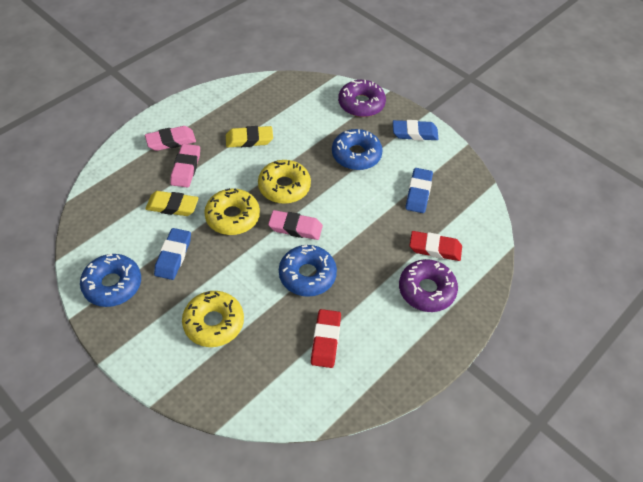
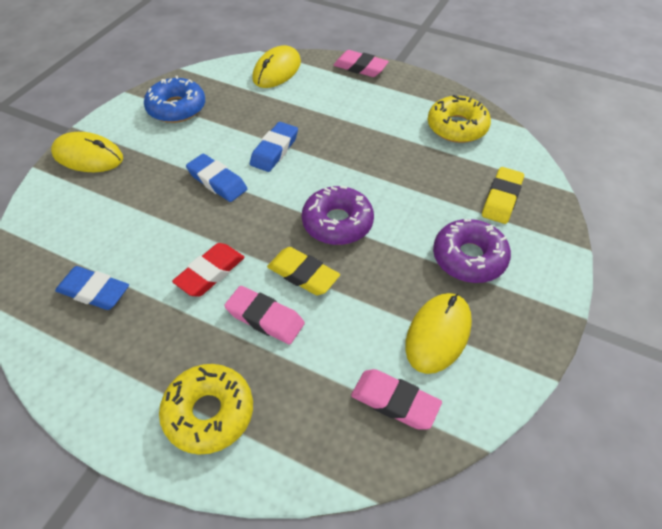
blue donut: [80,254,141,307] [279,245,337,297] [332,129,383,170] = 3 -> [144,76,205,123] = 1
red eraser: [311,309,341,368] [409,231,462,261] = 2 -> [172,243,245,297] = 1
yellow donut: [182,291,244,347] [204,188,260,235] [258,160,311,204] = 3 -> [159,364,253,454] [428,95,491,143] = 2
yellow mouse: none = 0 -> [51,132,123,172] [252,45,301,88] [405,293,472,374] = 3

